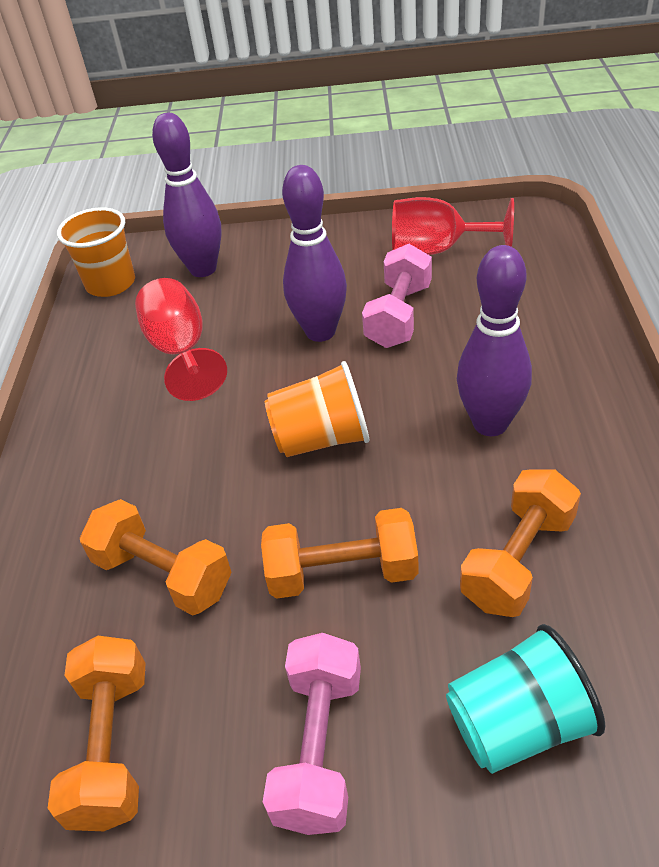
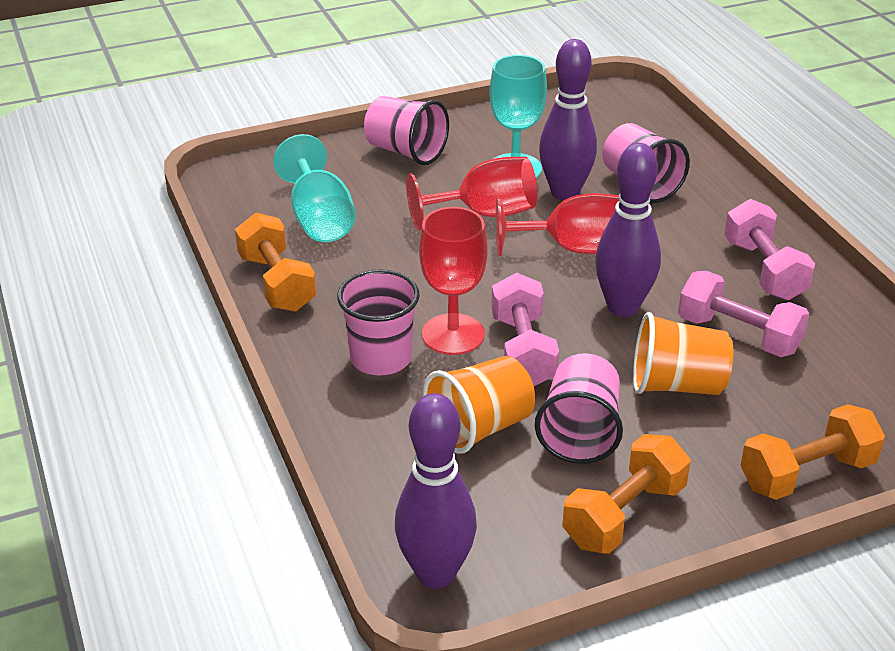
orange dumbbell: [48,636,146,831] [80,499,232,615] [261,508,419,599] [460,469,581,617] = 4 -> [235,213,316,312] [562,434,691,554] [741,404,885,500] = 3
pink cup: none = 0 -> [337,269,420,375] [364,96,449,165] [535,353,623,464] [602,123,690,203] = 4
pink dumbbell: [263,633,361,835] [362,244,432,348] = 2 -> [491,273,559,386] [678,271,809,357] [724,199,815,301] = 3
red goblet: [135,278,227,401] [392,197,514,255] = 2 -> [406,156,537,230] [419,207,488,355] [496,193,619,256] = 3
turquoise cup: [446,624,606,774] = 1 -> none = 0
turquoise goblet: none = 0 -> [273,134,356,242] [489,55,547,178] = 2

